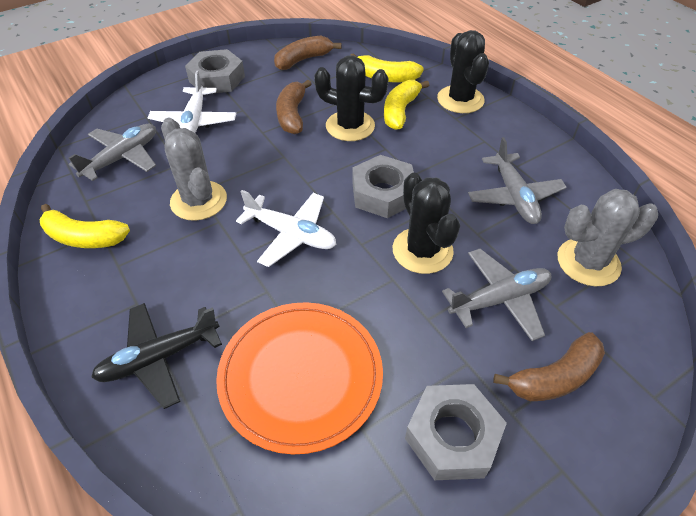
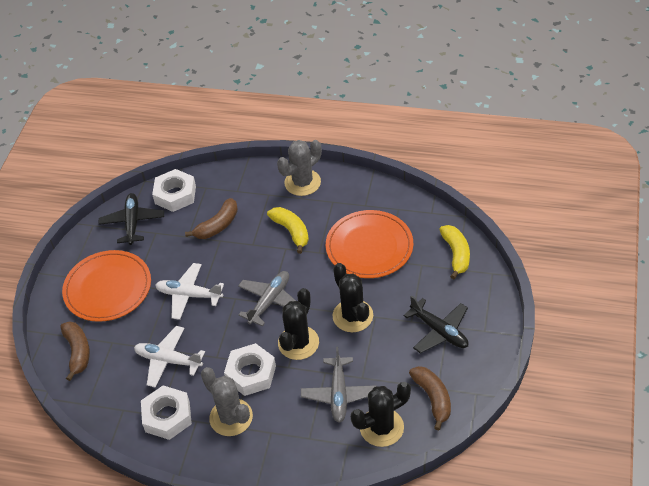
black plane: [91,303,222,409] = 1 -> [98,193,164,245] [403,295,469,353] = 2
grey nut: [185,49,245,94] [352,155,414,218] [405,384,507,480] = 3 -> none = 0
grey plane: [69,124,156,181] [442,249,552,341] [468,137,567,224] = 3 -> [238,271,296,327] [301,347,377,423] = 2
orange plate: [216,302,383,454] = 1 -> [62,250,151,322] [326,210,413,278] = 2
white nut: none = 0 -> [141,385,192,440] [152,169,196,212] [224,343,276,396] = 3
yellow banana: [39,204,130,248] [350,53,424,83] [384,80,429,130] = 3 -> [267,207,309,254] [439,225,470,279] = 2

